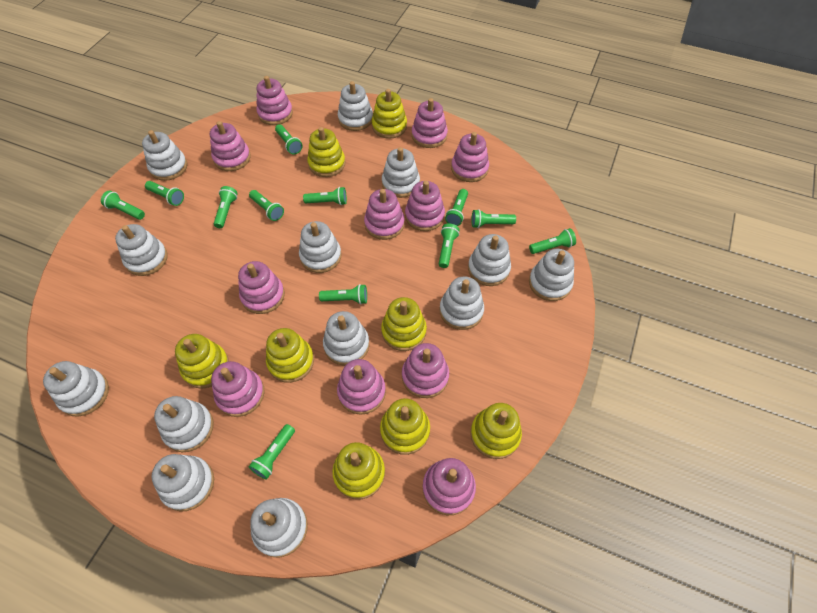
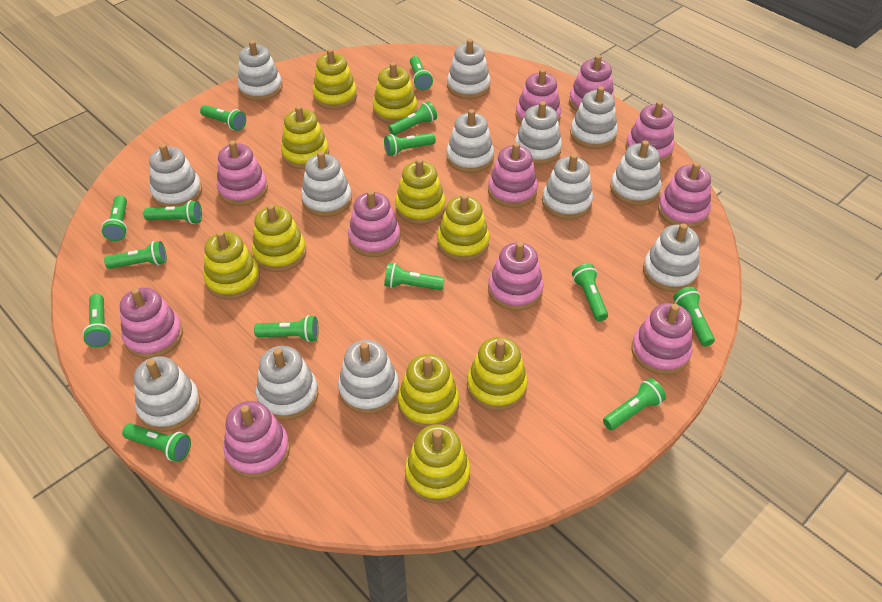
green flashlight: [101,190,145,220] [145,181,184,206] [214,186,238,228] [249,190,284,221] [249,424,295,480] [275,124,303,155] [303,187,347,205] [319,284,367,304] [439,224,459,268] [445,189,468,226] [471,209,516,228] [529,228,576,254] = 12 -> [82,293,112,347] [102,195,127,241] [104,241,167,269] [122,423,191,462] [143,200,202,224] [200,105,246,131] [254,315,319,342] [384,133,436,156] [384,263,444,290] [389,101,437,135] [410,56,433,90] [572,264,608,321] [603,378,666,430] [673,287,715,346] = 14
yellow stacking toy: [175,334,229,389] [266,328,314,383] [307,127,345,177] [332,442,385,500] [372,89,407,139] [380,398,430,455] [381,297,427,351] [470,403,522,459] = 8 -> [204,231,260,300] [252,204,306,272] [281,105,329,169] [313,49,357,110] [373,62,418,124] [395,159,445,225] [398,354,459,429] [405,424,470,504] [437,194,490,261] [467,337,528,411] = 10

